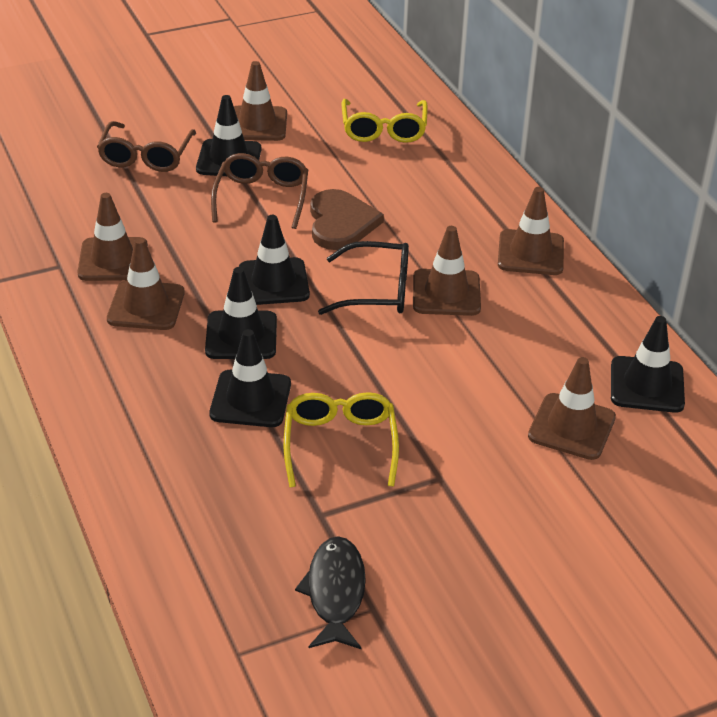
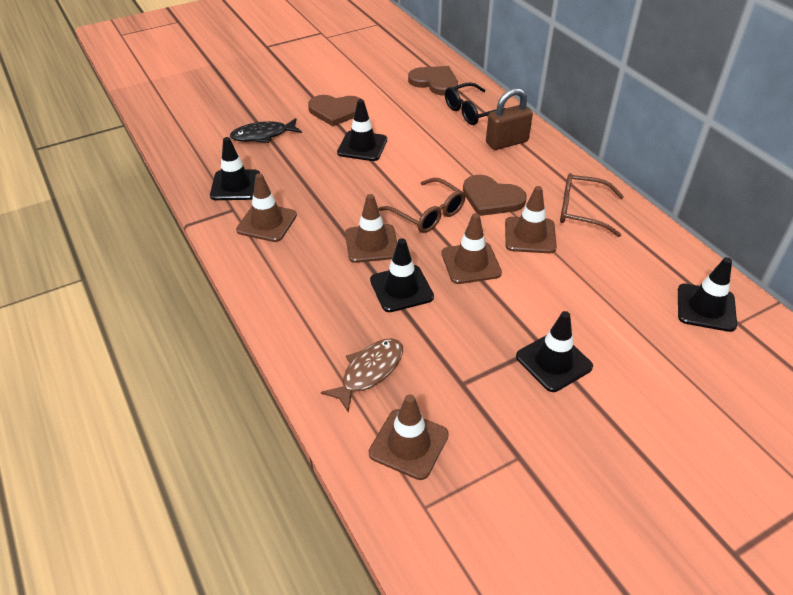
brown fish: none = 0 -> [321,338,403,413] = 1
brown heart: [310,189,384,250] = 1 -> [308,95,361,126] [408,66,458,95] [463,175,527,216] = 3
brown padlock: none = 0 -> [486,88,533,150] = 1
brown traffic cone: [77,193,148,281] [107,238,185,330] [234,61,287,141] [413,226,481,316] [498,187,564,275] [528,357,616,460] = 6 -> [236,173,297,242] [345,194,397,263] [369,394,449,480] [442,213,502,284] [505,186,557,253] = 5
yellow glasses: [284,392,399,487] [342,99,428,143] = 2 -> none = 0

